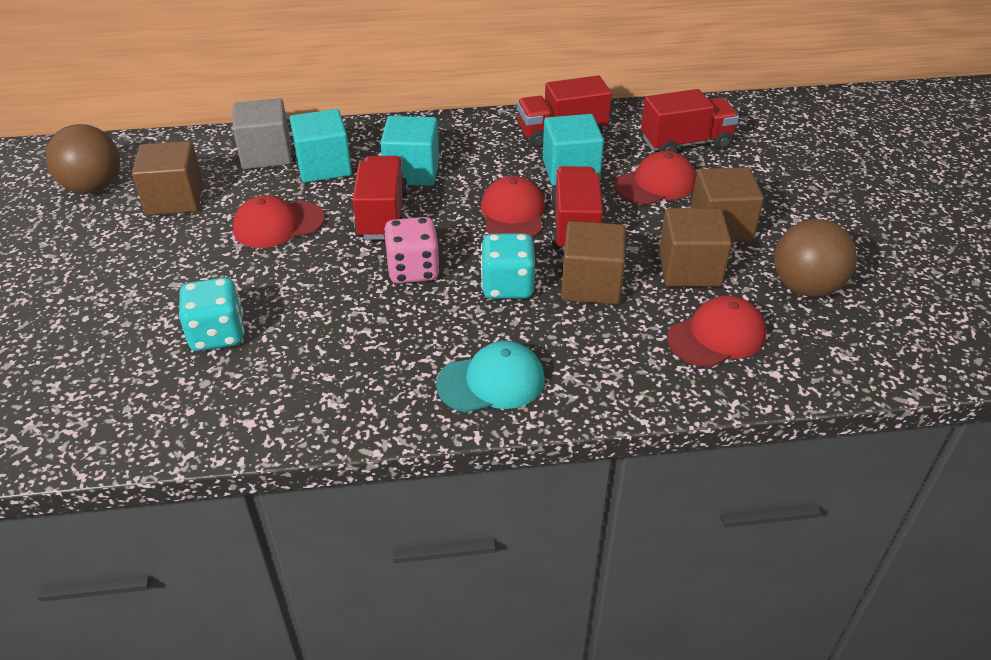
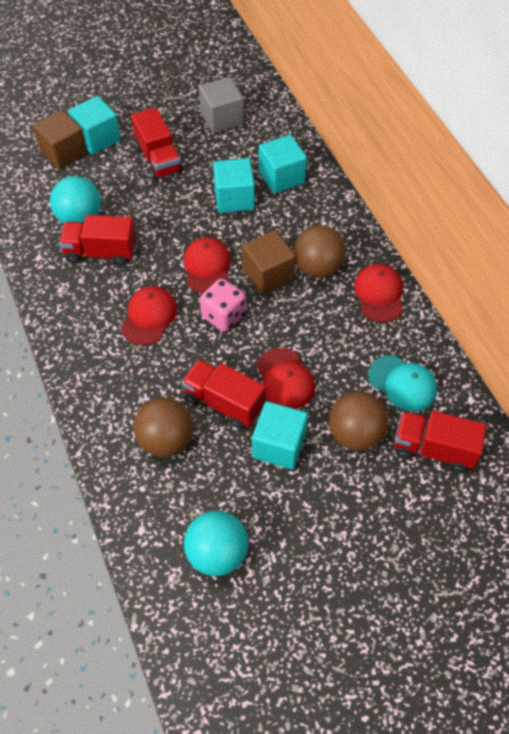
brown ball: [46,124,120,194] [774,219,857,297] = 2 -> [134,397,193,457] [294,225,346,278] [329,391,388,451] = 3
brown cube: [132,141,203,216] [561,221,626,304] [659,208,732,287] [691,167,764,242] = 4 -> [33,110,87,169] [242,230,296,295] = 2
turquoise ball: none = 0 -> [50,176,101,224] [184,511,248,576] = 2
turquoise cube: [290,109,352,183] [380,116,439,186] [543,114,604,186] = 3 -> [68,96,121,155] [213,158,255,213] [252,401,308,469] [259,135,307,193] = 4
turquoise dice: [179,277,244,351] [481,233,535,299] = 2 -> none = 0

